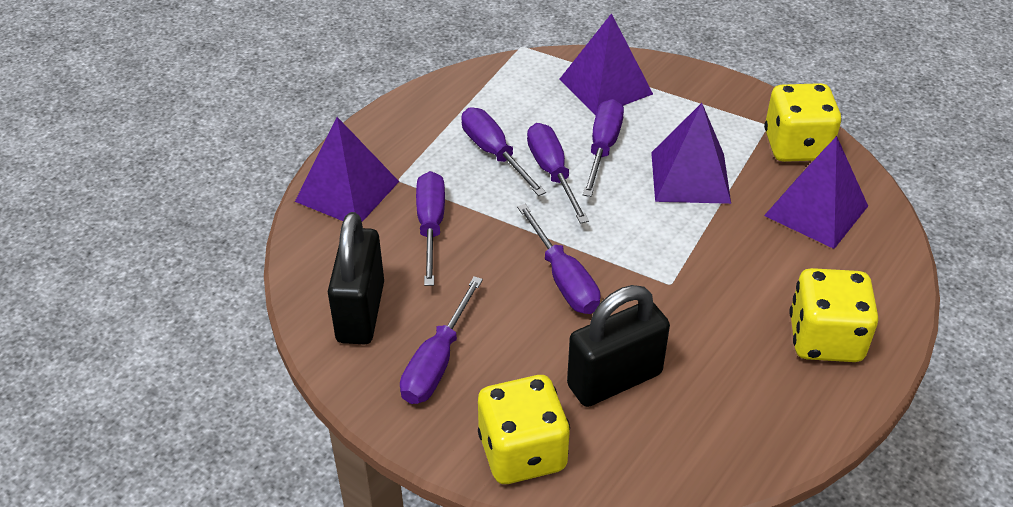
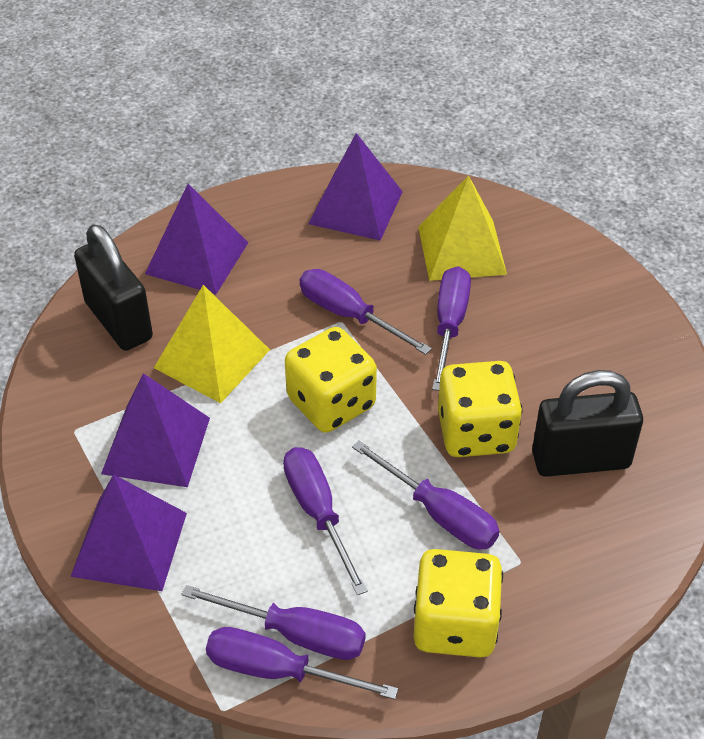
yellow pyramid: none = 0 -> [154,285,270,403] [418,175,507,281] = 2

